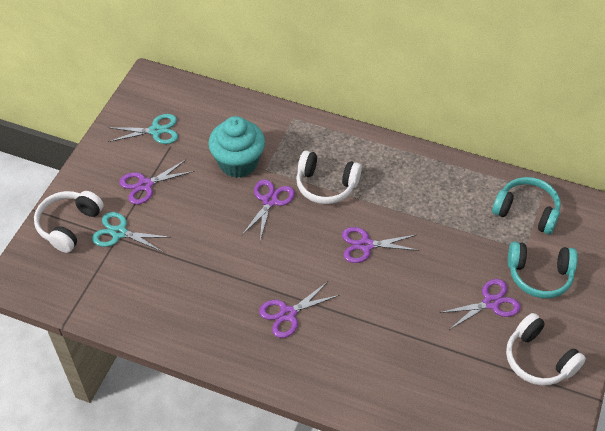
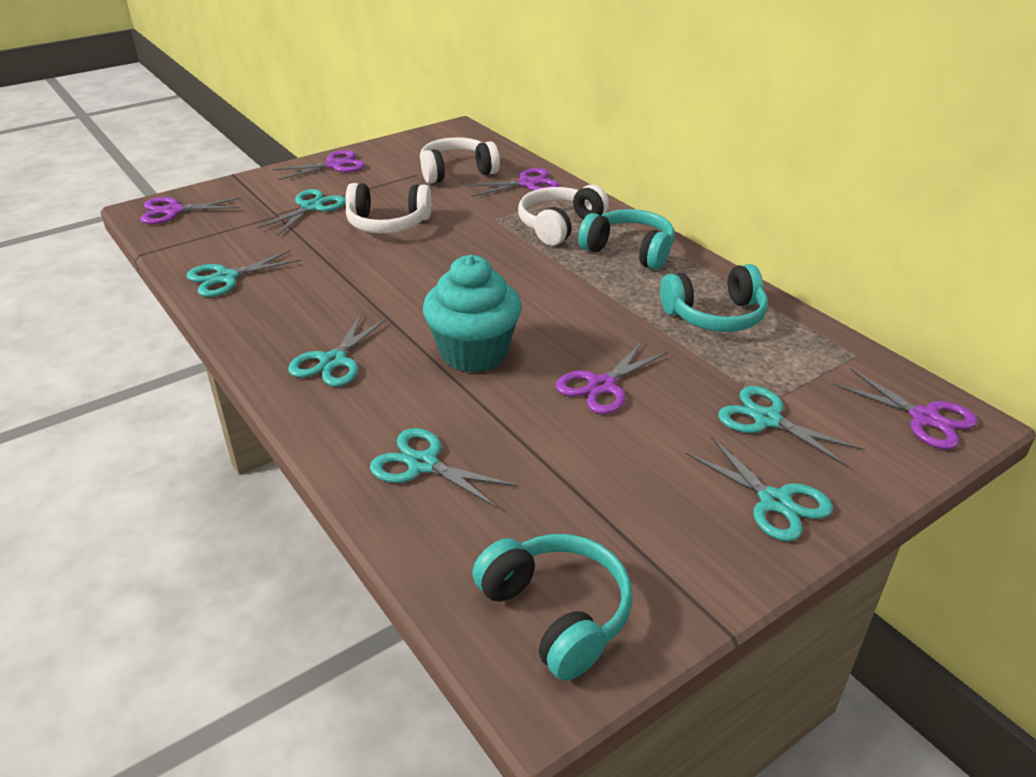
turquoise headphones: [492,177,561,235] [508,242,578,298] = 2 -> [472,534,633,681] [578,209,675,270] [660,264,768,332] = 3
turquoise scissors: [92,212,168,252] [108,114,178,144] = 2 -> [187,250,301,297] [257,189,346,236] [288,314,388,387] [370,428,518,509] [686,436,833,541] [718,386,865,468] = 6

